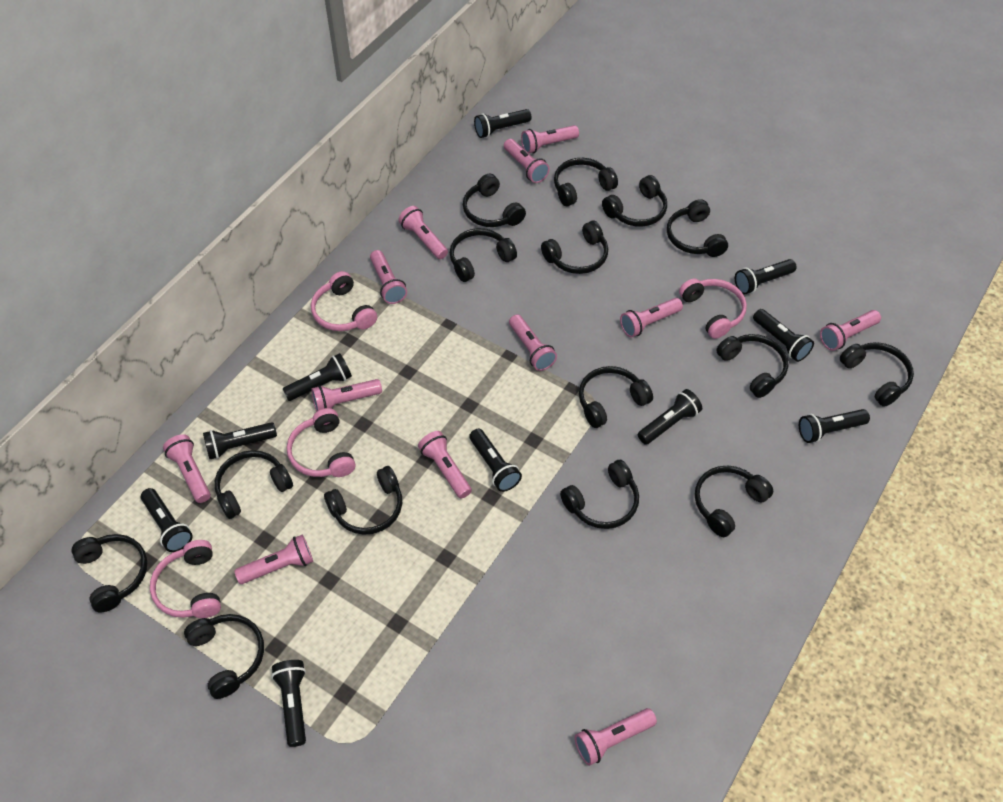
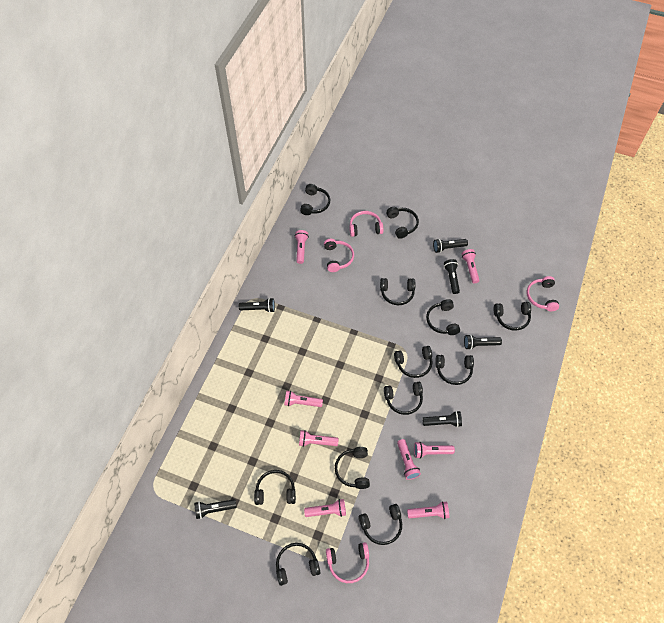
black flashlight: [141,488,193,552] [203,422,277,459] [271,660,306,747] [283,353,352,401] [469,429,522,492] [474,109,531,138] [638,389,702,445] [735,259,797,294] [753,309,814,362] [799,409,870,443] = 10 -> [194,499,237,519] [239,298,275,313] [422,411,462,427] [433,239,468,253] [444,259,460,294] [464,334,502,350] = 6
black headphones: [71,534,147,612] [184,614,264,699] [215,450,293,519] [324,466,402,535] [450,228,517,282] [463,174,526,227] [541,221,608,274] [554,158,618,206] [560,460,639,529] [579,366,653,428] [602,175,667,227] [667,199,728,257] [695,466,773,537] [716,334,788,398] [840,342,914,407] = 15 -> [254,470,296,505] [276,543,321,586] [300,184,330,215] [335,447,370,489] [359,504,402,545] [380,278,416,305] [384,382,423,415] [386,207,419,239] [394,346,433,378] [426,299,460,335] [435,355,474,385] [494,302,531,331] = 12
pink flashlight: [163,434,211,503] [234,535,313,584] [311,379,382,412] [370,250,407,304] [398,206,448,259] [418,431,472,499] [504,139,550,183] [509,314,557,371] [521,125,579,153] [574,708,657,766] [620,298,683,338] [820,310,881,351] = 12 -> [284,390,323,407] [295,230,309,264] [299,430,339,447] [304,499,346,517] [397,439,421,480] [407,501,449,519] [414,442,455,459] [462,249,480,284] = 8

